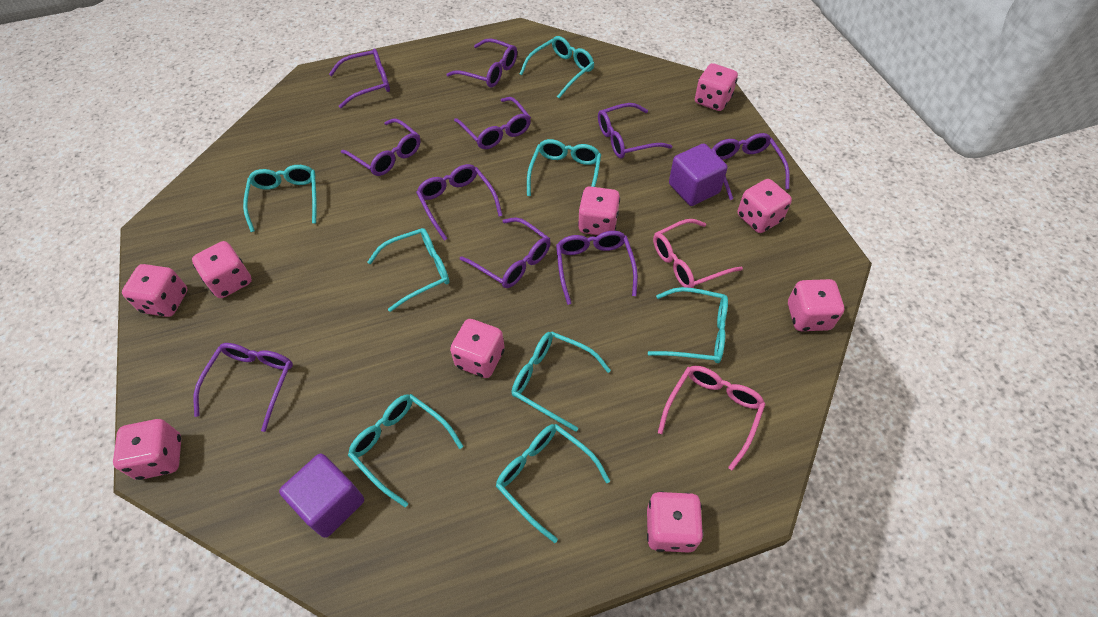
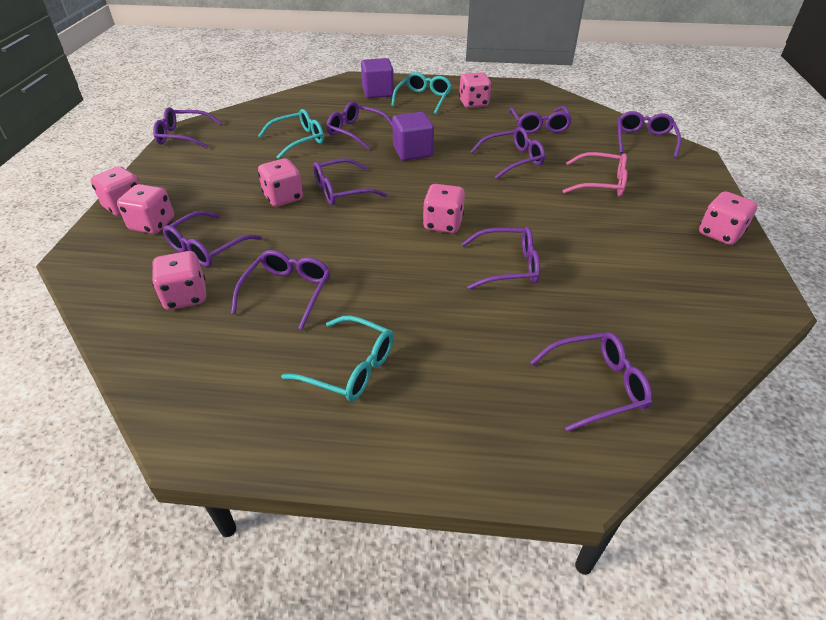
pink dice: [113,419,181,480] [122,264,187,317] [192,241,252,298] [450,319,505,378] [578,186,620,235] [647,491,704,553] [695,63,738,111] [738,179,792,233] [788,279,844,331] = 9 -> [91,166,140,216] [117,184,174,234] [152,251,206,310] [258,158,303,207] [423,184,465,233] [459,72,492,108] [699,191,757,245] = 7
pink glasses: [653,219,743,288] [658,366,765,471] = 2 -> [563,152,627,197] = 1
turquoise glasses: [243,165,316,232] [348,394,463,507] [368,228,450,312] [496,424,610,543] [512,331,611,432] [520,36,594,98] [527,139,601,196] [648,287,728,363] = 8 -> [258,109,324,159] [281,316,394,402] [391,72,452,114] = 3

